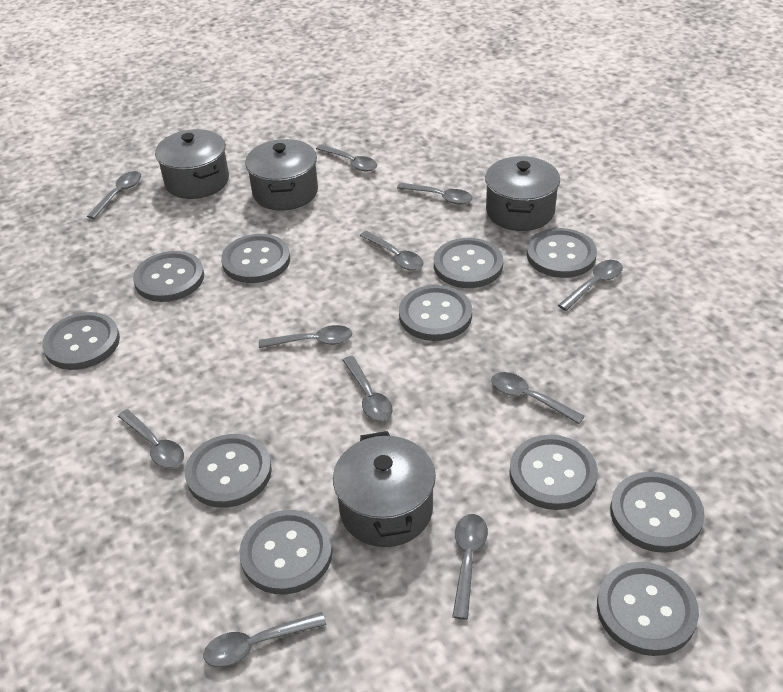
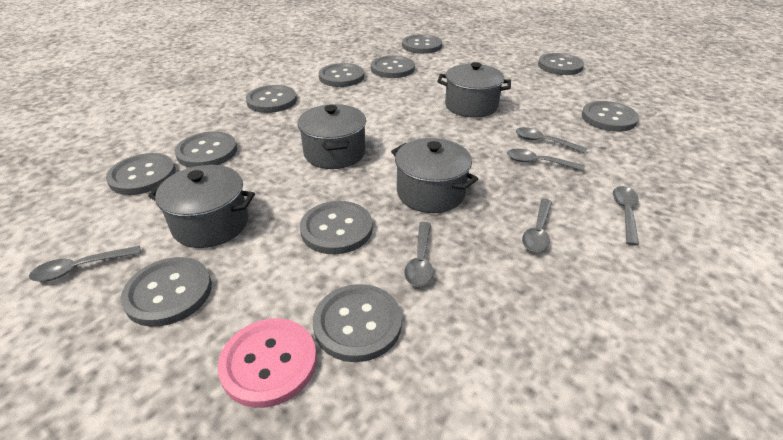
grey spoon: [87,171,141,219] [118,409,184,468] [203,612,326,667] [259,325,353,348] [316,144,377,171] [343,356,393,421] [360,231,423,271] [397,182,473,204] [452,514,488,620] [491,372,585,424] [558,260,623,311] = 11 -> [29,246,141,282] [405,222,433,287] [507,149,585,171] [516,127,587,153] [522,199,552,252] [613,186,639,246] = 6
pink button: none = 0 -> [218,318,317,408] = 1

